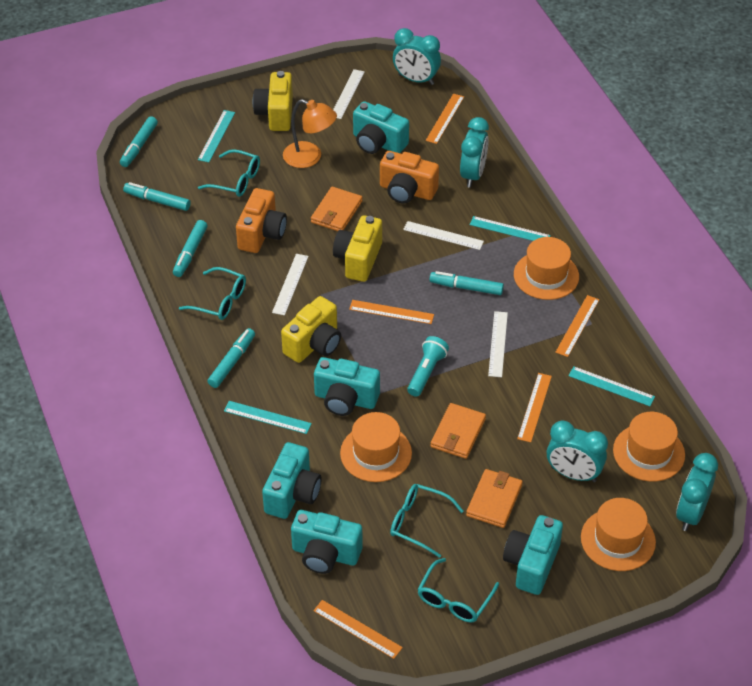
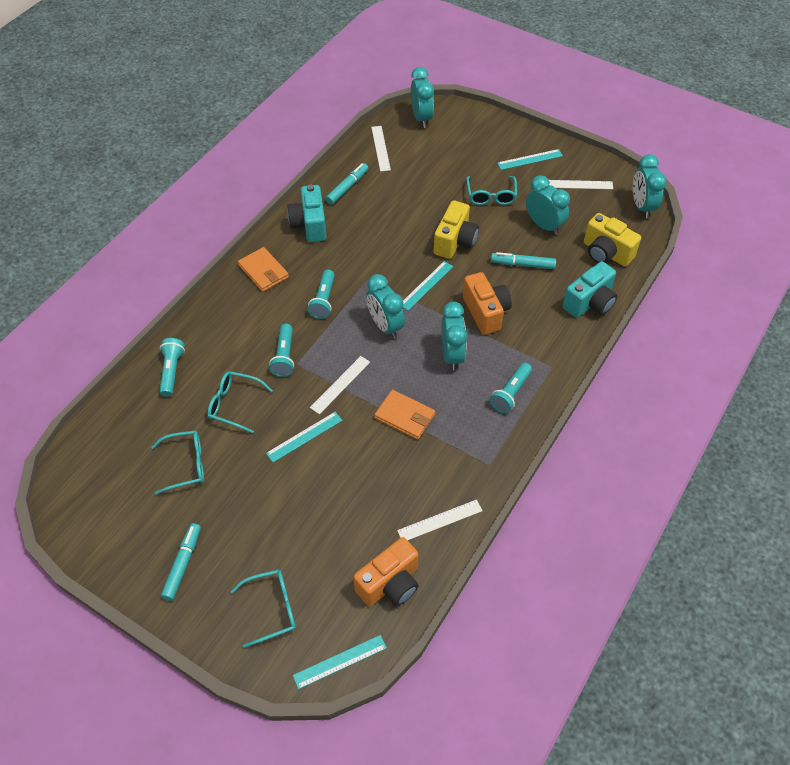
orange hat: [340,412,412,482] [514,237,579,300] [581,498,656,571] [613,412,685,482] = 4 -> none = 0
orange lamp: [283,99,337,168] = 1 -> none = 0
orange ruler: [313,600,403,659] [349,300,434,324] [426,94,464,144] [517,373,552,442] [555,295,599,357] = 5 -> none = 0
orange wallet: [311,187,363,231] [430,403,486,459] [466,469,523,528] = 3 -> [238,247,289,292] [374,390,435,440] = 2
turquoise camera: [262,442,322,519] [291,510,363,574] [314,357,380,416] [353,101,409,154] [503,515,563,595] = 5 -> [287,185,327,242] [563,261,617,318] = 2
turquoise clock: [393,28,441,85] [460,117,489,188] [547,421,608,482] [676,453,718,531] = 4 -> [366,274,405,339] [411,67,434,128] [442,302,467,371] [526,175,570,235] [633,154,667,218] = 5
turquoise flashlight: [407,336,449,397] = 1 -> [159,338,185,397] [269,324,294,377] [308,270,335,319] [490,363,532,413] = 4
turquoise marker: [120,116,158,167] [123,182,191,211] [173,220,207,277] [207,328,255,388] [429,271,504,295] = 5 -> [161,523,201,601] [325,163,368,205] [491,252,556,269] = 3
yellow camera: [253,71,293,131] [281,296,341,363] [333,215,382,282] = 3 -> [434,200,479,259] [584,213,641,266] = 2

